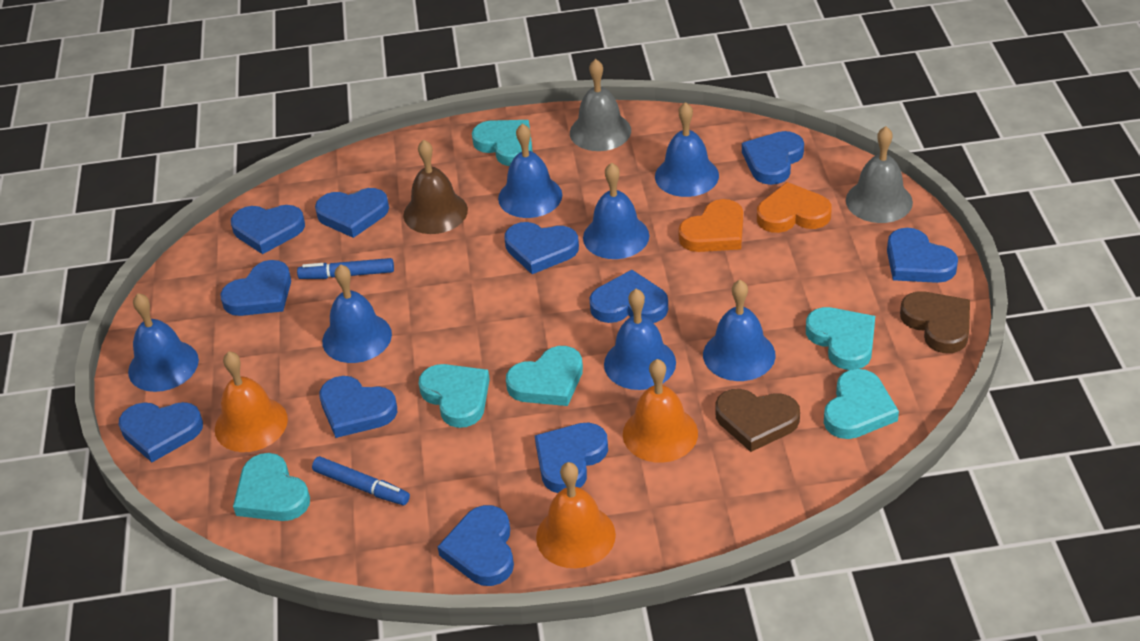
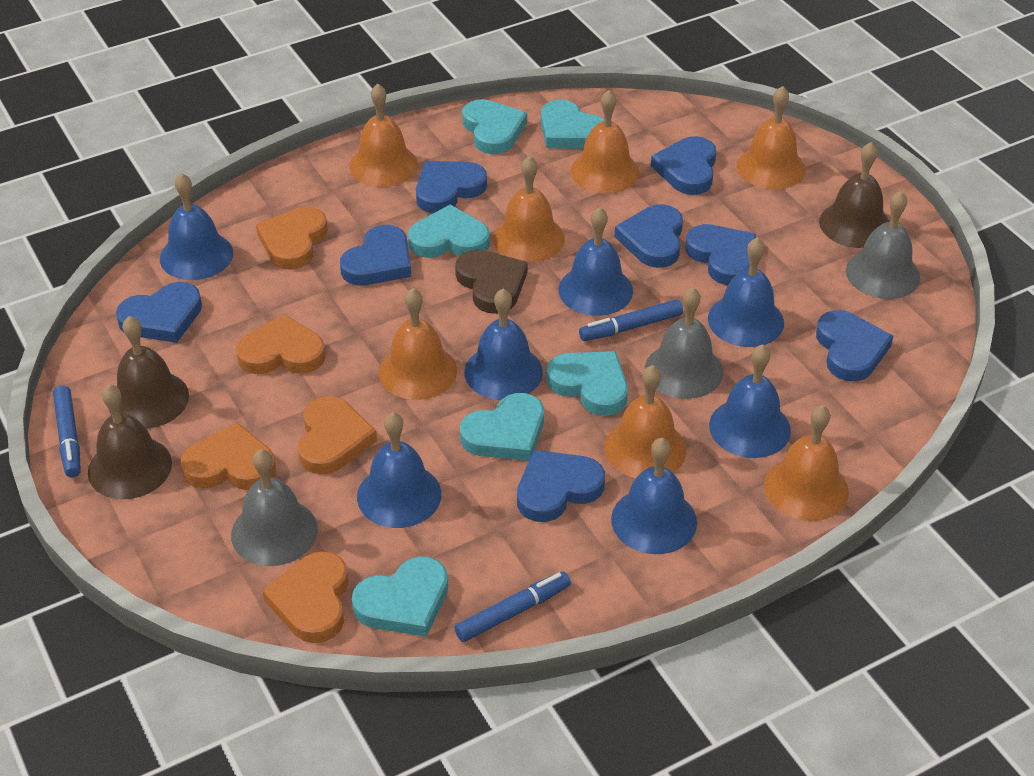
blue heart: [119,402,203,462] [220,260,291,316] [231,205,305,254] [315,188,389,238] [319,376,397,438] [437,505,514,586] [504,222,579,274] [535,423,608,493] [589,270,668,323] [742,131,804,185] [887,228,958,283] = 11 -> [116,282,202,343] [340,225,411,285] [416,161,487,213] [517,450,605,522] [615,204,683,268] [651,136,716,195] [685,224,756,285] [816,310,893,381] = 8
blue marker: [297,258,394,279] [312,456,410,505] = 2 -> [53,385,80,477] [454,571,571,642] [579,299,683,341] = 3
brown bell: [403,140,468,234] = 1 -> [88,384,172,499] [109,316,189,429] [819,142,890,248] = 3
brown heart: [715,389,800,452] [900,291,970,353] = 2 -> [455,250,528,314] = 1
grey bell: [570,59,631,151] [846,126,913,223] = 2 -> [231,449,318,566] [645,287,723,399] [846,191,920,299] = 3
orange bell: [215,351,288,452] [536,462,616,568] [623,359,698,463] = 3 -> [349,84,418,187] [379,288,457,400] [493,156,565,262] [571,90,640,193] [604,365,686,478] [737,86,806,189] [764,405,849,521] = 7
orange heart: [678,199,743,252] [757,182,832,233] = 2 -> [181,422,276,490] [236,314,326,374] [256,207,328,270] [262,551,349,643] [298,396,377,475] = 5

